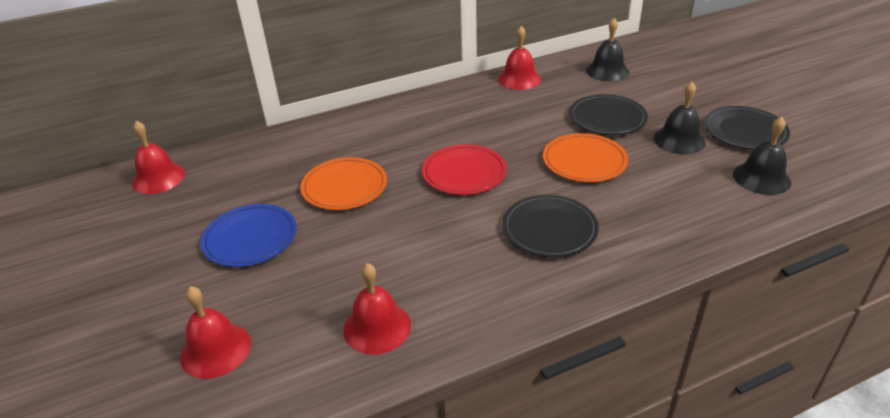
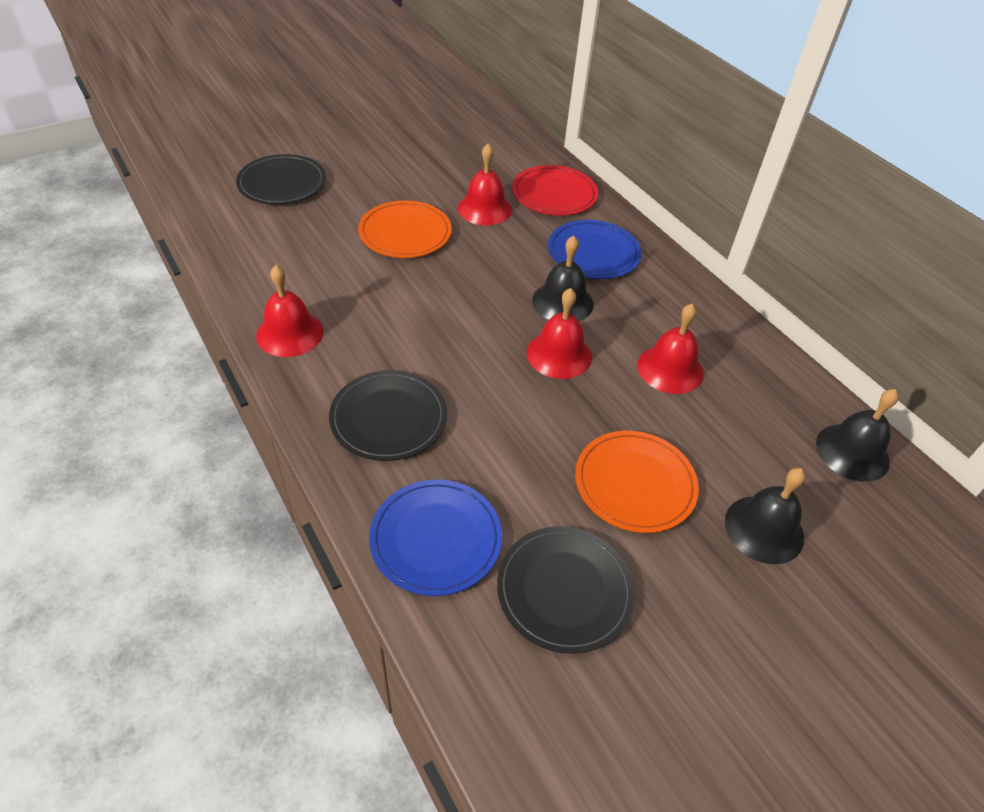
blue plate: [201,204,296,267] = 1 -> [369,480,502,596] [548,220,641,279] = 2

